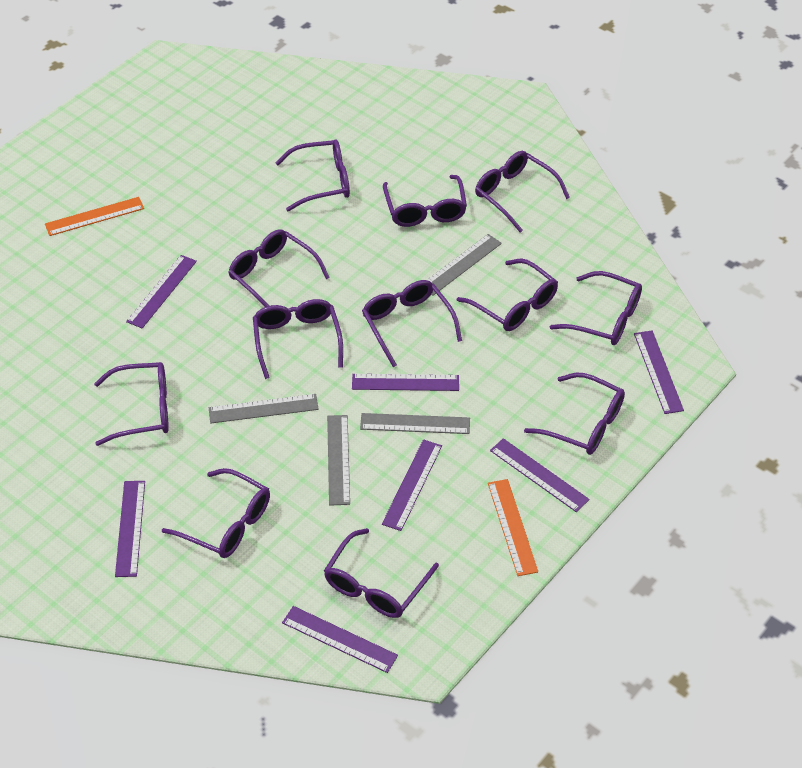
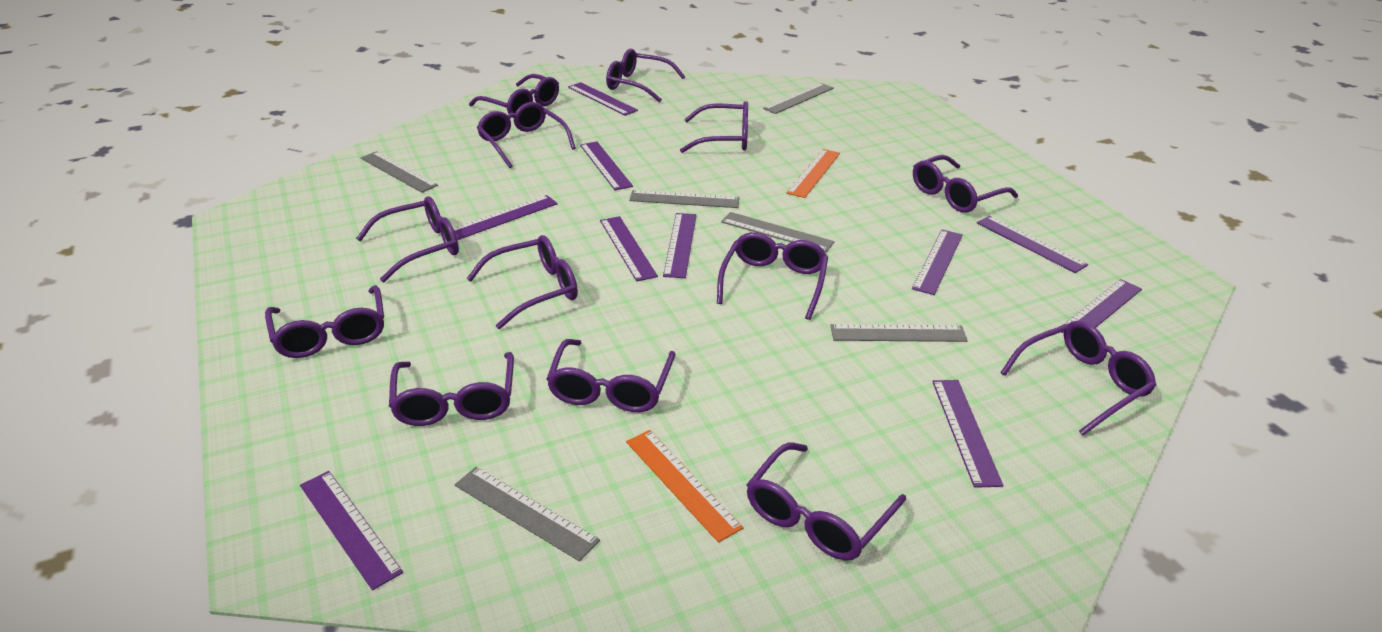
grey ruler: [209,394,319,423] [327,415,350,506] [360,413,470,434] [427,234,502,296] = 4 -> [361,151,438,193] [455,467,600,561] [629,190,740,208] [721,212,834,252] [763,83,834,114] [830,324,968,342] = 6
purple glasses: [94,362,169,446] [162,468,270,558] [228,229,330,307] [253,299,343,379] [276,140,350,211] [324,528,439,618] [362,280,462,367] [383,175,467,227] [457,258,558,331] [475,151,570,232] [524,372,625,455] [550,271,642,345] = 12 -> [265,285,384,358] [356,196,459,282] [389,352,514,426] [466,235,578,329] [469,74,559,118] [477,102,576,168] [547,339,675,412] [606,49,685,103] [680,101,748,153] [717,232,828,320] [746,442,906,561] [913,155,1018,213] [1000,321,1157,436] = 13
purple ruler: [115,481,145,577] [126,255,197,328] [282,606,398,673] [352,374,459,391] [382,439,442,531] [490,438,590,512] [634,331,684,414] = 7 -> [300,471,403,590] [453,195,558,240] [568,82,638,116] [580,142,633,191] [600,216,658,282] [663,213,697,278] [912,230,963,295] [932,380,1003,488] [977,216,1088,273] [1061,279,1142,334] = 10

